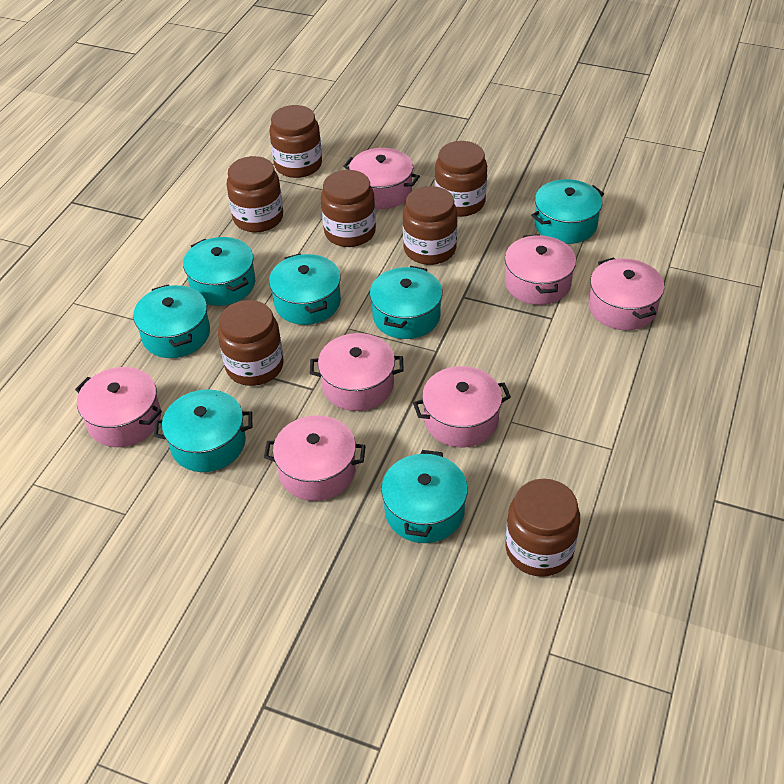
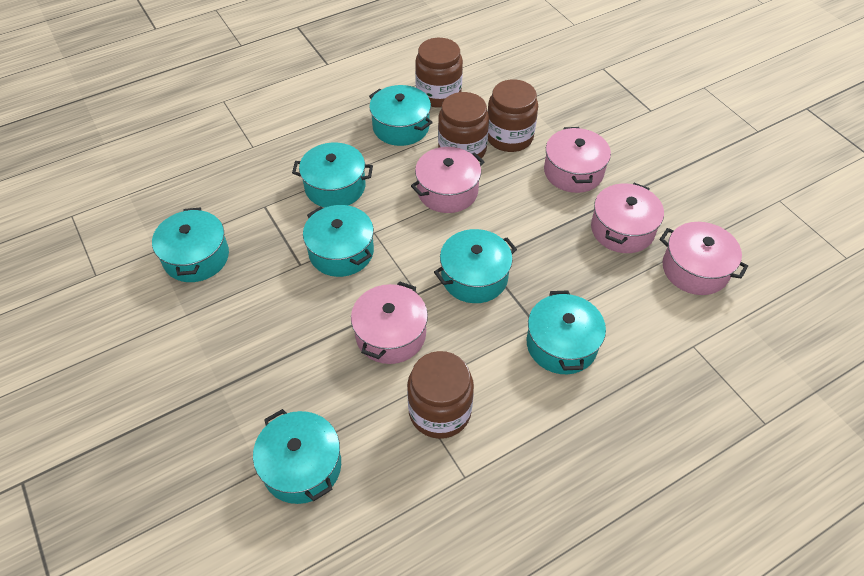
brown jar: [218,300,284,386] [226,156,283,232] [269,105,322,178] [321,170,376,247] [403,186,457,265] [435,141,487,217] [505,479,580,577] = 7 -> [407,351,474,439] [415,38,463,108] [438,92,489,161] [488,79,538,152] = 4
pink pot: [75,367,162,447] [264,415,366,501] [310,333,404,411] [343,148,420,209] [413,366,511,447] [505,234,576,305] [589,258,664,330] = 7 -> [351,281,428,364] [411,147,484,213] [544,127,611,193] [591,183,664,253] [660,222,748,295] = 5

